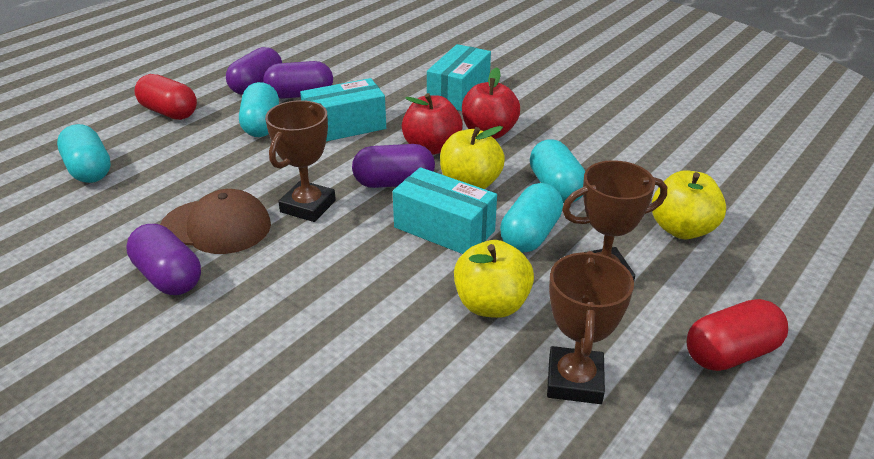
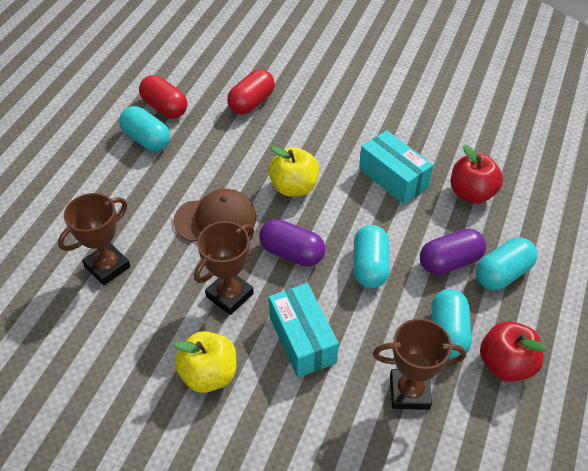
purple capsule: [126,224,201,295] [226,47,282,95] [263,61,333,99] [352,144,435,188] = 4 -> [259,219,325,267] [420,228,486,275] = 2
turquoise box: [300,78,386,141] [393,167,497,254] [427,44,491,111] = 3 -> [269,283,339,378] [359,130,433,204] = 2
yellow apple: [440,126,505,189] [454,240,534,318] [652,170,726,239] = 3 -> [174,331,236,393] [268,146,319,196] = 2

